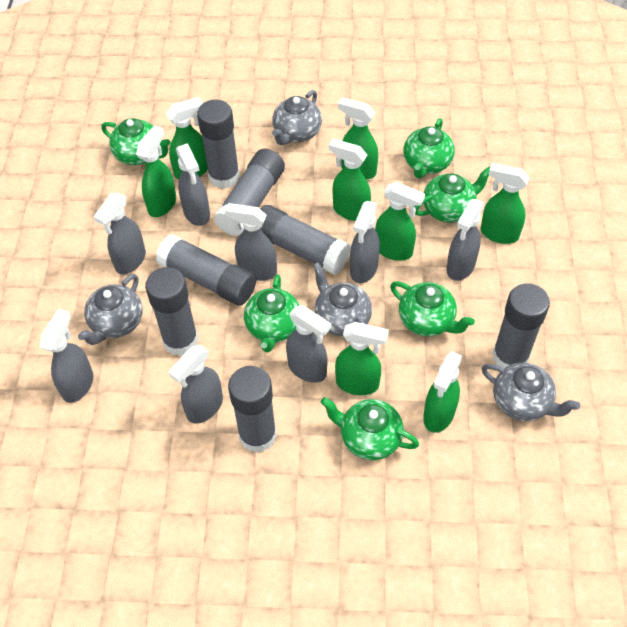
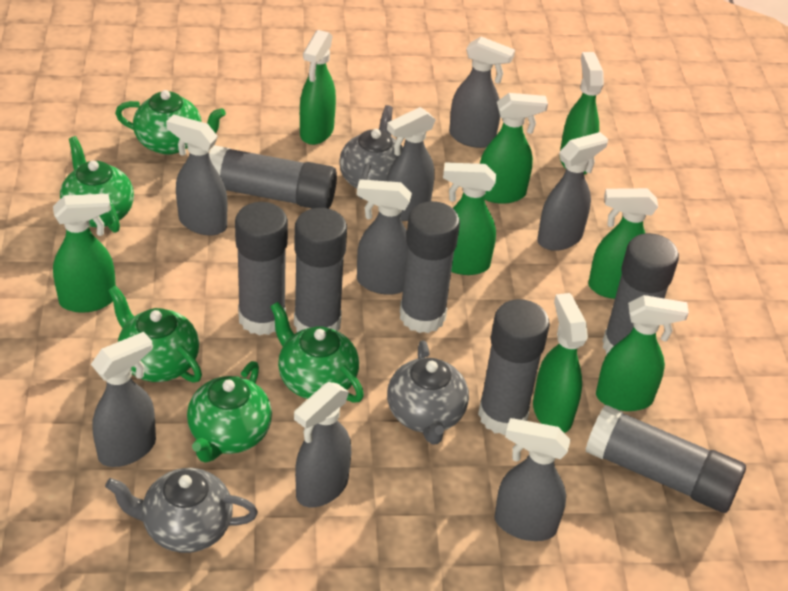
green teapot: [101,118,171,165] [244,274,300,352] [321,397,419,460] [390,281,475,336] [403,118,455,178] [415,167,490,223] = 6 -> [60,136,134,233] [108,285,202,383] [115,90,226,155] [187,361,272,463] [270,302,364,403] = 5
grey teapot: [78,274,143,345] [272,90,322,145] [313,262,372,337] [482,362,580,421] = 4 -> [105,468,258,553] [339,105,403,199] [387,340,469,444] = 3

